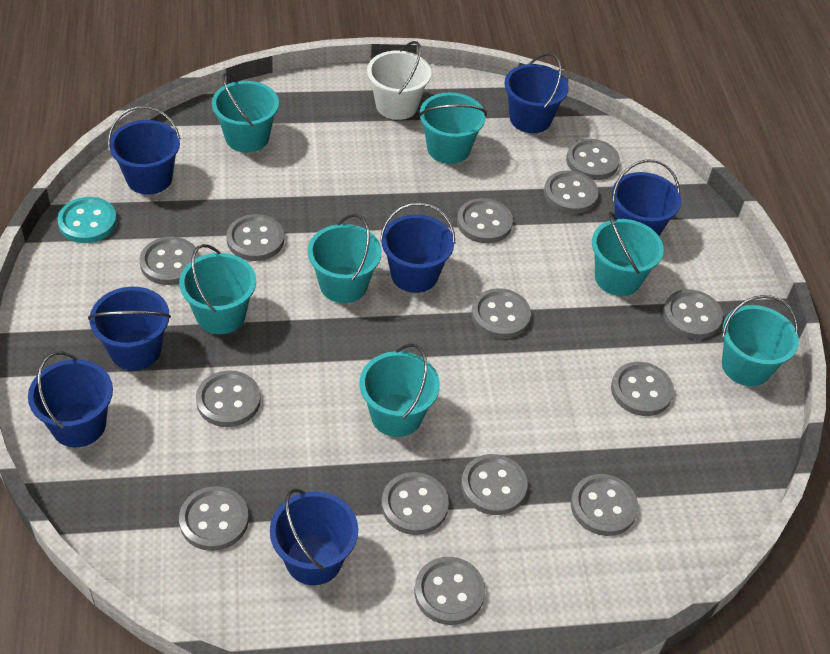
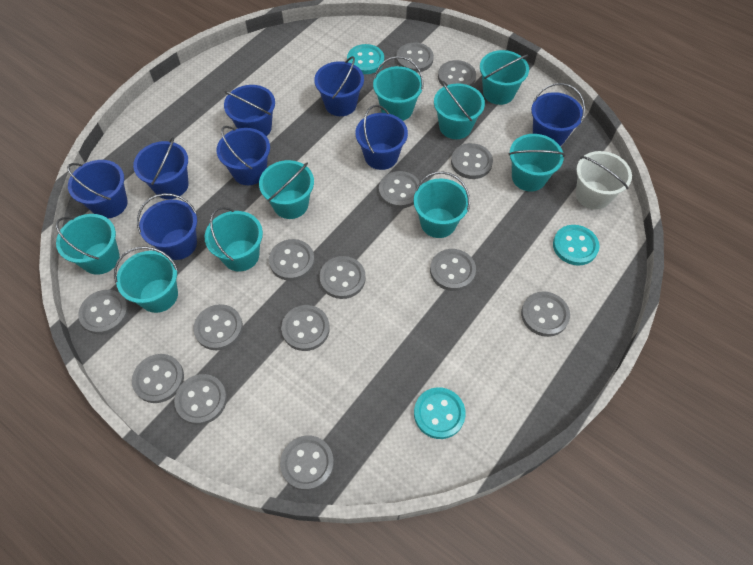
blue bucket: [28,352,113,447] [88,287,171,370] [108,106,181,195] [270,489,358,585] [380,202,455,293] [504,53,569,133] [612,159,681,236] = 7 -> [67,160,128,218] [133,137,189,199] [137,193,197,260] [217,126,270,185] [224,85,275,136] [314,56,364,116] [355,105,408,170] [531,83,585,146] = 8
turquoise bucket: [179,244,256,334] [212,73,279,153] [308,214,382,303] [360,344,440,437] [418,92,487,164] [592,212,664,296] [722,295,799,386] = 7 -> [56,214,120,275] [114,246,178,313] [204,207,263,272] [259,160,314,219] [373,56,424,121] [414,172,470,238] [434,81,485,139] [480,50,529,105] [509,134,565,192] = 9
turquoise button: [57,197,117,243] = 1 -> [347,44,384,74] [414,387,466,439] [553,225,600,266] = 3

